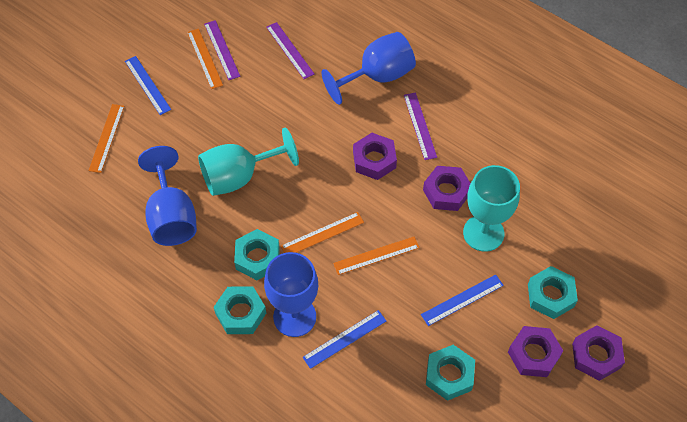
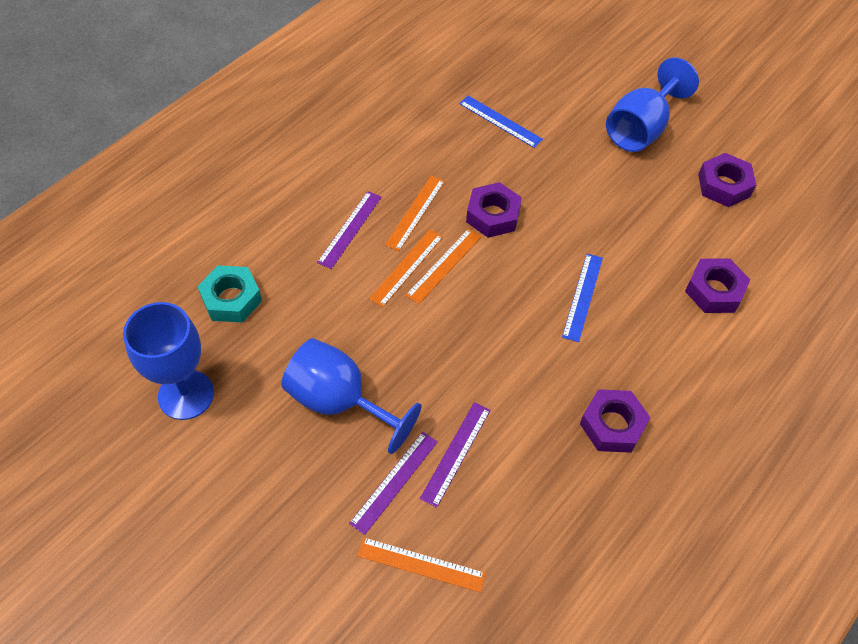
blue ruler: [125,56,171,115] [303,310,386,369] [421,275,504,326] = 3 -> [459,96,543,148] [562,254,603,342] = 2
turquoise goblet: [198,128,299,196] [463,165,520,252] = 2 -> none = 0
turquoise nut: [214,286,266,334] [234,229,280,280] [426,345,475,401] [528,266,578,319] = 4 -> [197,265,262,322] = 1

